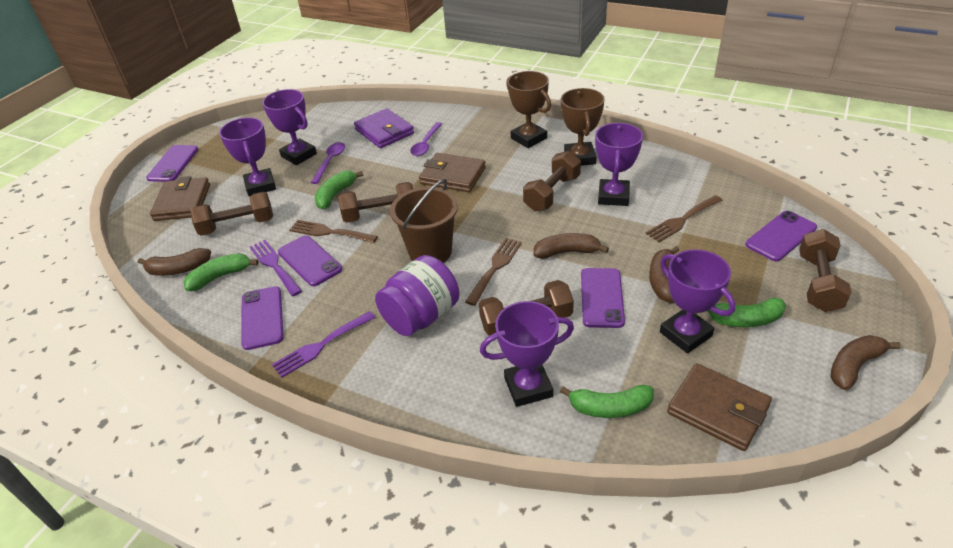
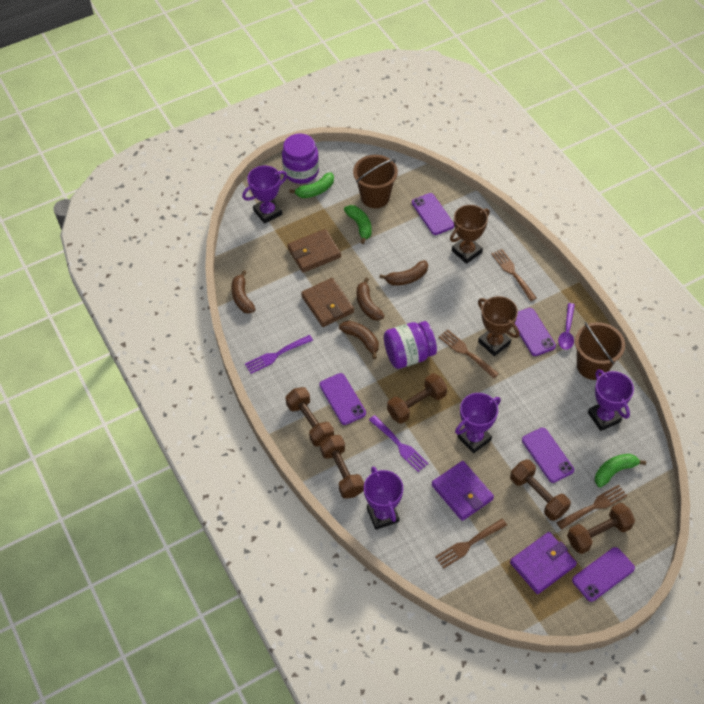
brown bucket: [390,179,458,263] = 1 -> [353,155,398,208] [575,322,625,380] = 2
brown fork: [289,220,378,243] [465,238,522,306] [646,195,723,242] = 3 -> [435,519,507,569] [438,329,499,379] [491,249,537,301] [556,485,627,530] = 4
brown wallet: [150,176,210,221] [419,153,486,192] [667,363,772,451] = 3 -> [288,229,341,273] [301,278,354,327] = 2
green banana: [183,253,259,291] [314,171,363,209] [560,385,654,418] [708,297,786,327] = 4 -> [289,172,334,198] [344,205,371,244] [595,454,646,487] = 3
purple jar: [375,255,459,336] = 1 -> [282,134,319,184] [384,321,437,369] = 2
purple spoon: [310,142,345,184] [410,122,442,156] = 2 -> [558,303,575,350] = 1
purple trophy: [219,117,276,197] [262,89,317,165] [480,301,574,407] [595,123,643,206] [660,250,735,353] = 5 -> [242,166,287,224] [364,466,403,530] [455,393,501,453] [588,369,634,431] = 4
purple wallet: [354,108,414,148] = 1 -> [432,461,494,521] [510,532,577,594] = 2

